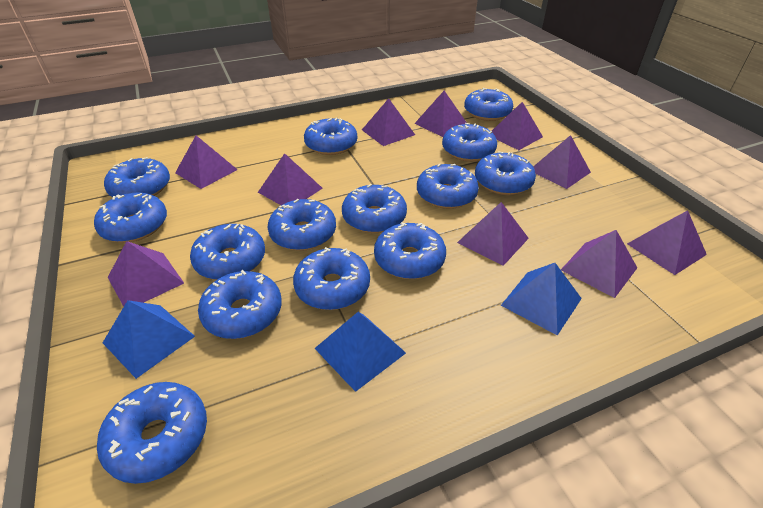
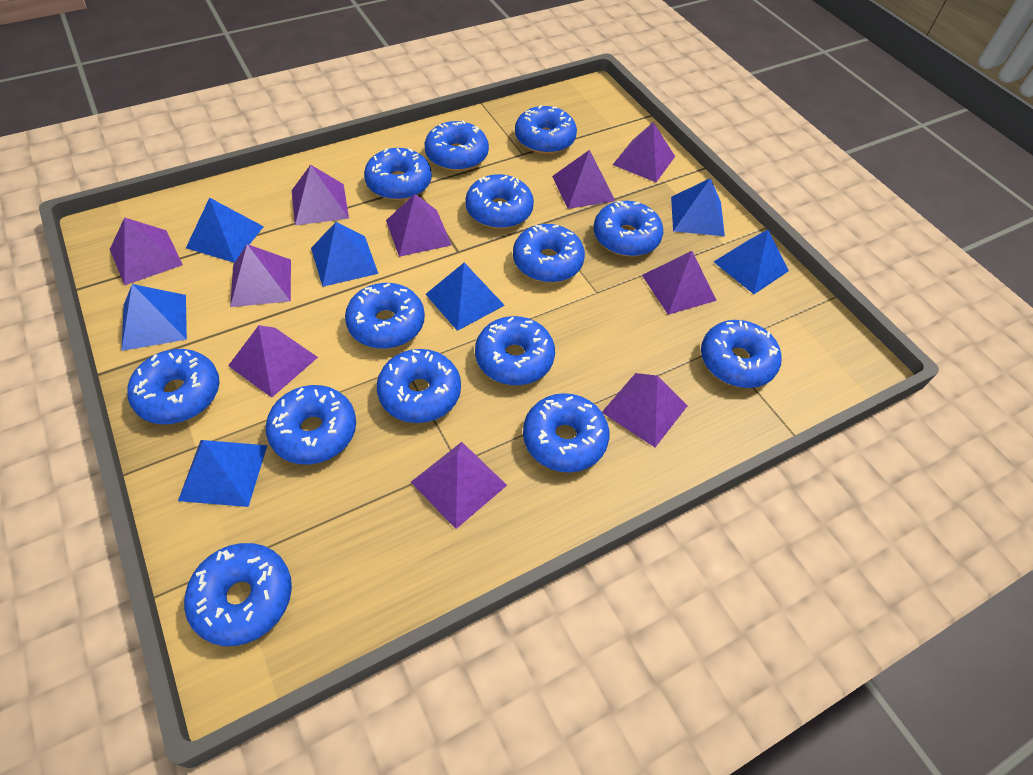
blue pyramid: [103,300,195,379] [314,312,406,392] [501,263,582,336] = 3 -> [122,284,187,351] [178,440,267,507] [186,198,264,263] [311,222,378,287] [426,263,505,331] [671,178,725,236] [714,230,789,294] = 7

